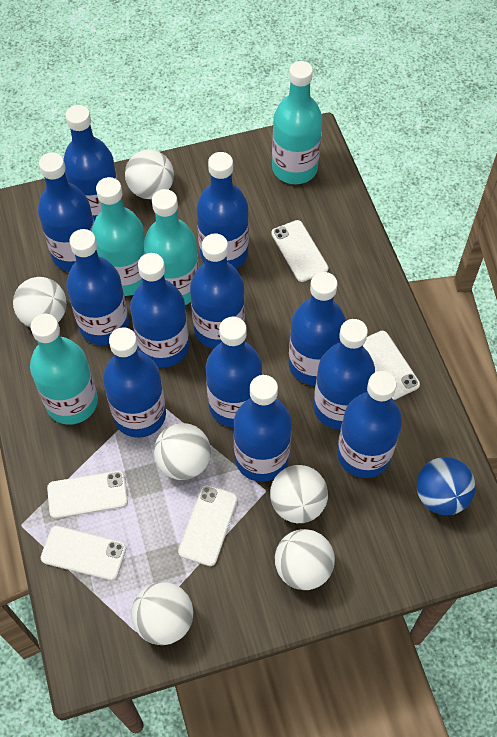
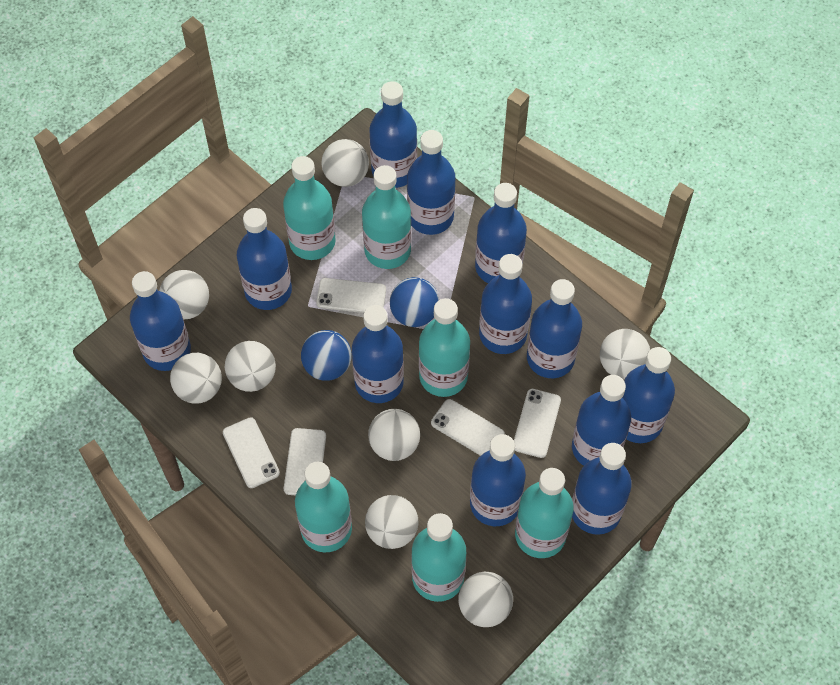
blue ball: [417,457,475,515] = 1 -> [301,330,352,381] [390,277,439,327] = 2
turquoise bottle: [30,313,98,425] [92,177,145,296] [143,189,199,305] [272,61,323,184] = 4 -> [283,156,336,260] [295,462,352,552] [362,165,411,269] [411,513,466,602] [419,298,470,397] [515,468,574,558] = 6
white ball: [13,277,67,328] [125,150,174,199] [131,582,193,645] [154,423,211,480] [270,465,328,523] [275,529,335,590] = 6 -> [159,270,209,319] [170,353,222,404] [225,341,276,392] [321,139,369,187] [365,495,419,549] [368,409,420,461] [458,572,513,627] [600,329,650,379] = 8

